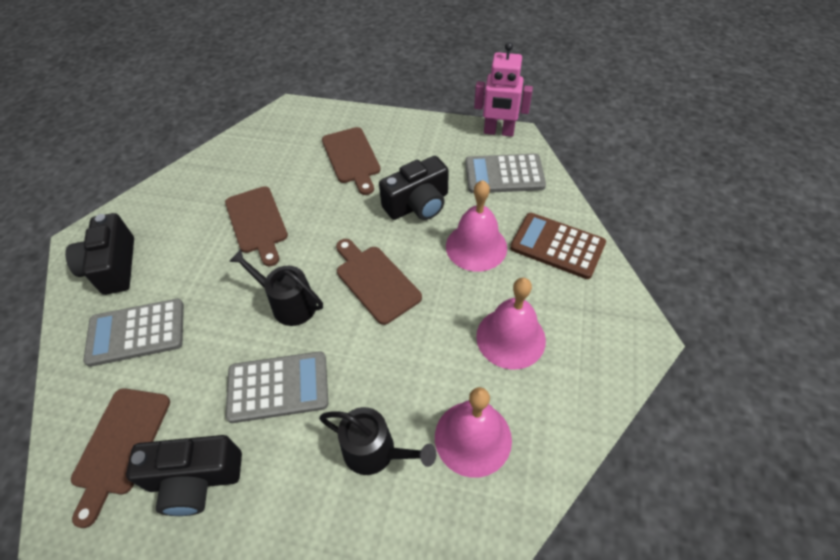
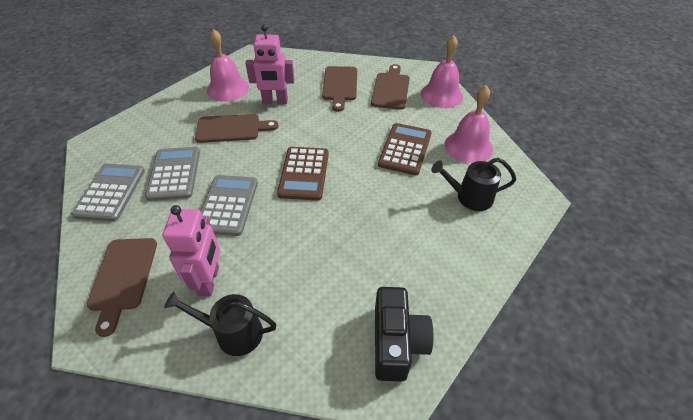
black camera: [65,213,134,295] [126,435,242,516] [379,156,449,220] = 3 -> [375,287,434,382] = 1
brown calculator: [510,213,606,279] = 1 -> [277,147,329,201] [378,123,432,175] = 2
pink robot: [474,42,533,137] = 1 -> [163,205,220,296] [245,24,295,104] = 2

